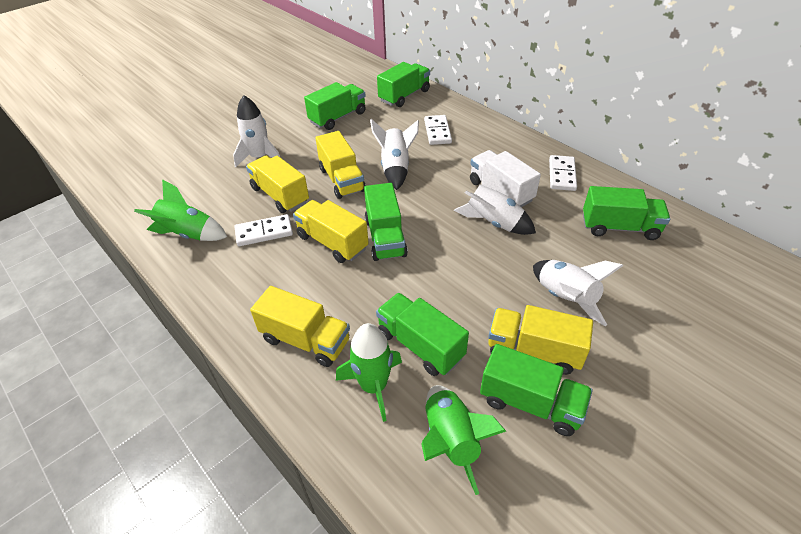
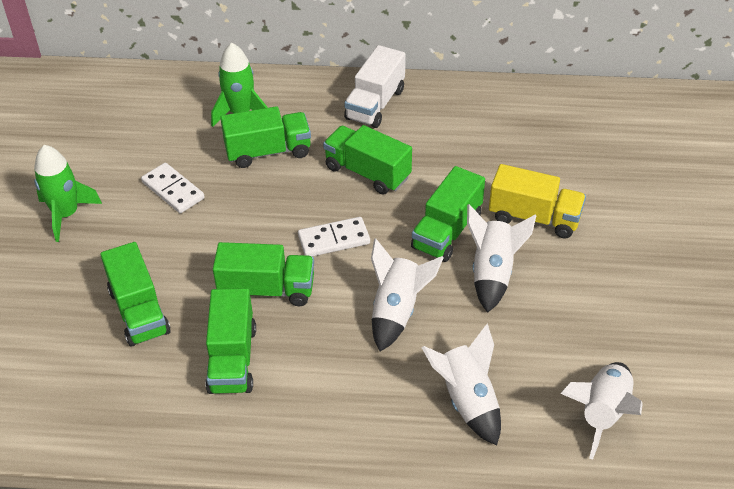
green rocket: [134,179,227,241] [336,323,402,422] [421,385,506,495] = 3 -> [34,145,102,242] [211,43,268,127] = 2
white domino: [235,214,293,246] [424,115,452,145] [549,155,577,191] = 3 -> [141,163,205,213] [298,217,370,257] = 2
yellow truck: [246,156,309,213] [250,286,350,367] [293,200,369,263] [315,131,366,199] [488,305,593,375] = 5 -> [489,164,586,239] = 1

